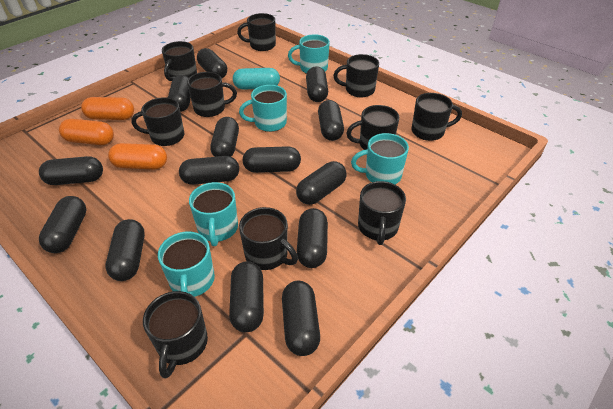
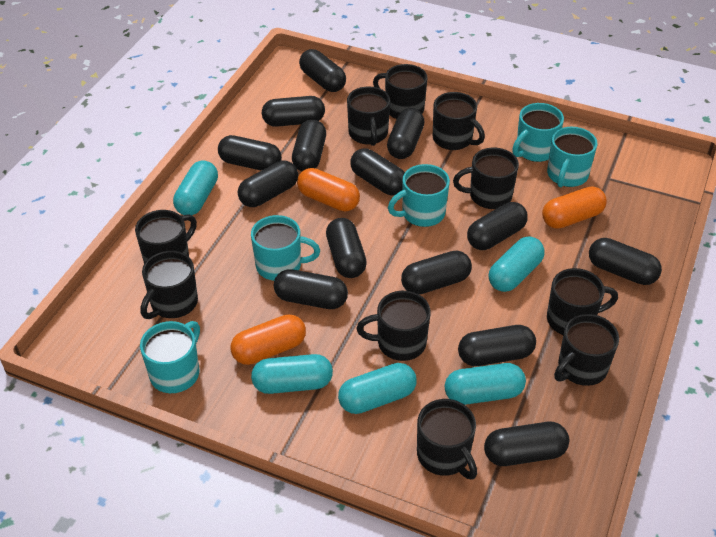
turquoise capsule: [233,68,280,90] = 1 -> [173,160,218,215] [251,354,333,394] [338,363,417,414] [445,363,526,405] [489,236,545,292] = 5

